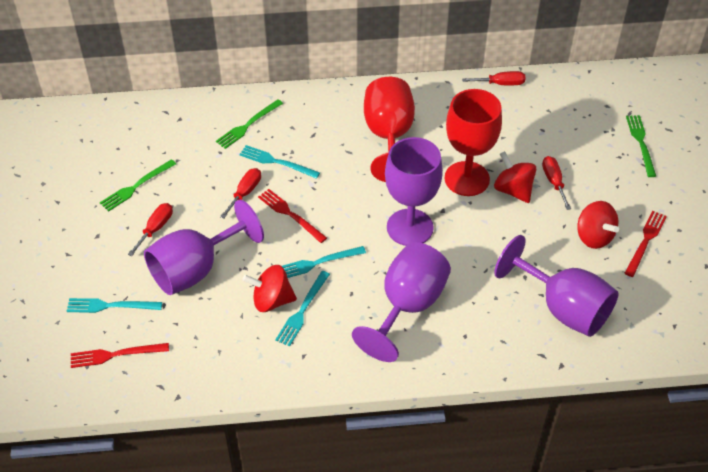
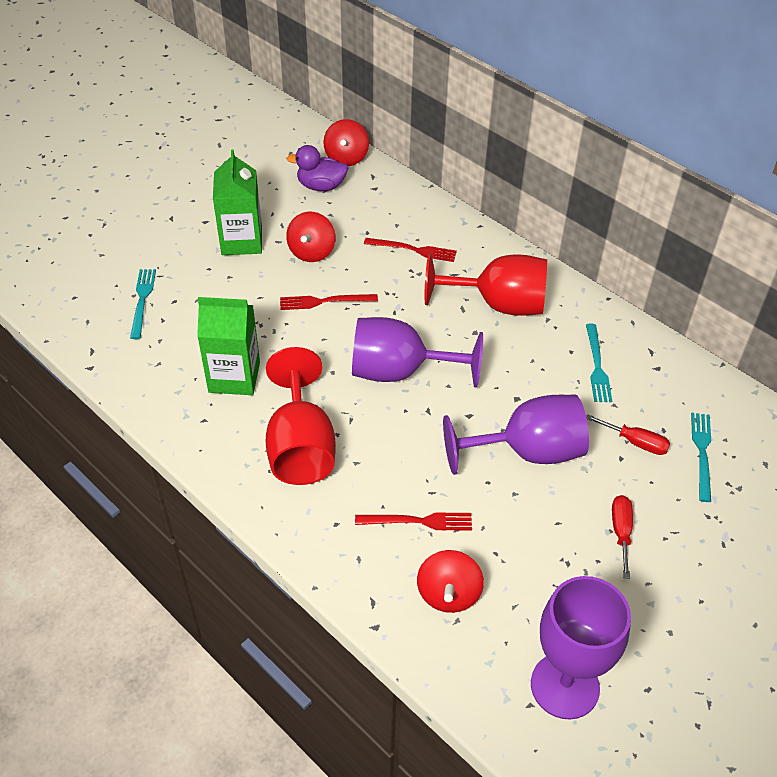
green carton: none = 0 -> [197,297,260,395] [213,149,262,255] = 2
green fork: [100,159,176,212] [216,99,283,149] [626,115,656,177] = 3 -> none = 0
purple duck: none = 0 -> [286,145,348,191] = 1
purple goblet: [144,200,264,295] [352,242,451,362] [385,137,443,246] [494,235,619,337] = 4 -> [352,317,483,387] [443,395,589,475] [531,576,631,720] = 3
red screwdriver: [128,203,173,256] [220,168,261,219] [462,71,525,85] [542,156,571,210] = 4 -> [586,414,670,455] [612,495,633,579] = 2
turquoise fork: [67,298,162,313] [239,145,320,179] [275,271,330,347] [282,246,366,278] = 4 -> [130,269,156,339] [586,324,612,402] [691,412,711,502] = 3

